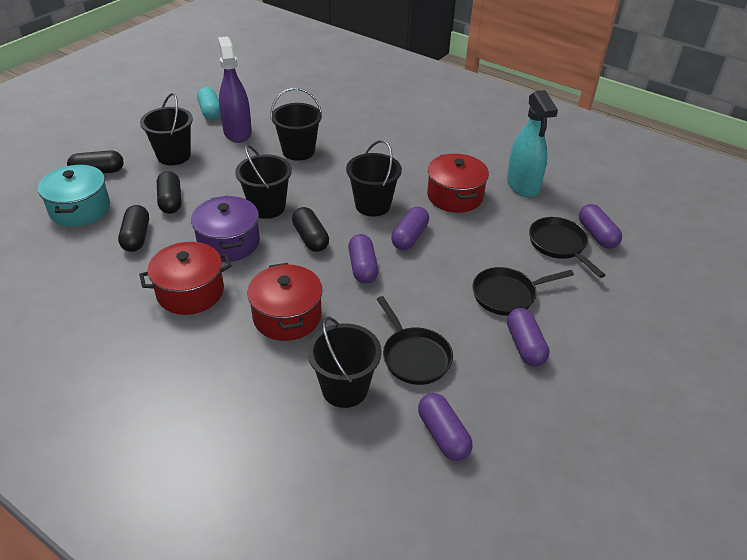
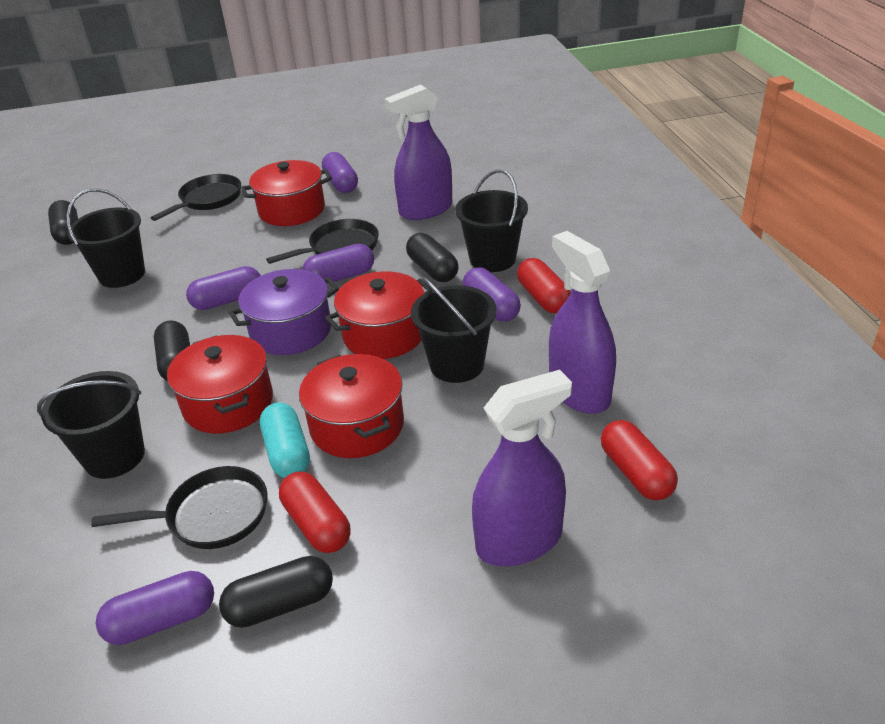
black bucket: [140,93,193,165] [235,145,292,219] [270,88,322,161] [308,316,382,408] [346,140,402,217] = 5 -> [37,371,145,479] [66,188,145,288] [411,277,497,383] [455,169,528,272] = 4
purple spray bottle: [218,36,252,143] = 1 -> [385,84,452,220] [472,370,572,566] [549,231,616,414] = 3
red capsule: none = 0 -> [279,471,351,553] [517,258,571,313] [601,420,678,500] = 3
red pot: [139,242,232,315] [247,263,323,341] [427,154,489,213] = 3 -> [167,335,273,434] [241,160,332,226] [299,354,404,458] [325,271,430,359] = 4
turquoise pot: [38,165,110,227] = 1 -> none = 0
turquoise spray bottle: [507,90,558,197] = 1 -> none = 0

